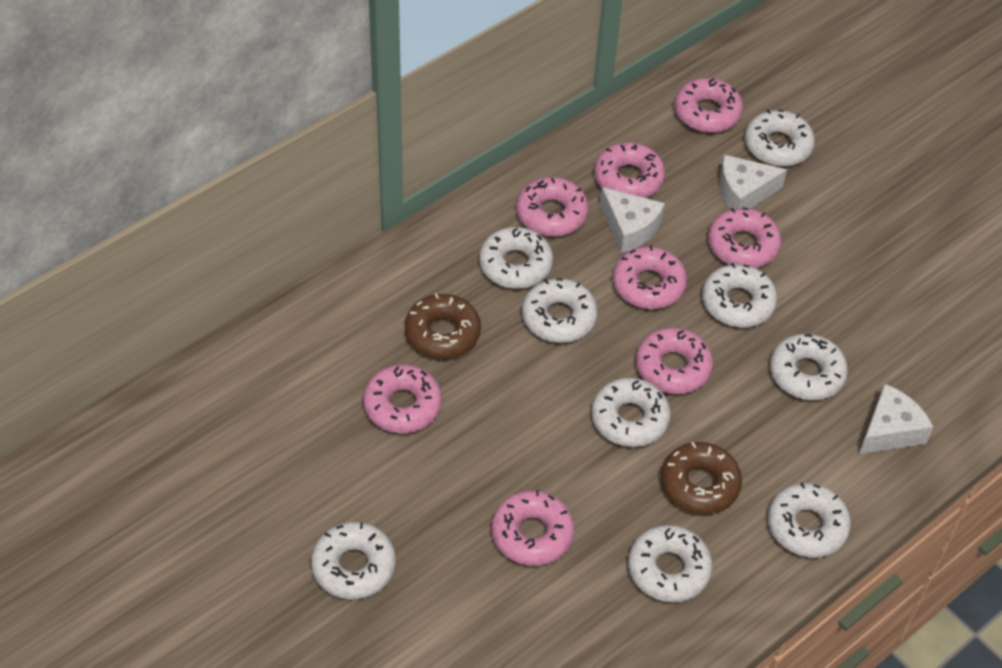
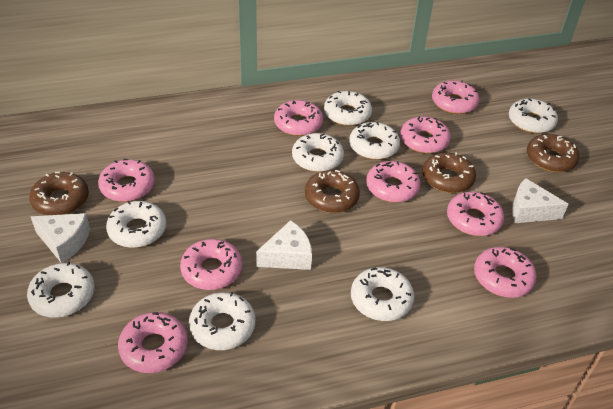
brown donut: [405,293,481,359] [661,442,742,515] = 2 -> [29,172,89,215] [305,170,360,213] [422,153,476,193] [527,134,579,172] = 4
pink donut: [363,364,442,433] [492,490,574,566] [516,177,589,237] [594,142,665,198] [613,245,687,309] [636,327,713,394] [675,78,743,133] [708,207,782,268] = 8 -> [98,159,155,202] [118,312,188,373] [180,239,242,290] [274,100,323,136] [366,161,420,203] [400,116,451,154] [432,80,479,114] [447,192,504,236] [474,247,537,298] = 9
white donut: [311,522,396,599] [479,227,553,289] [522,278,598,343] [591,378,671,447] [628,525,712,602] [702,263,777,327] [745,109,815,166] [768,482,851,558] [770,334,848,400] = 9 -> [27,262,95,318] [106,201,166,248] [189,292,255,350] [292,133,344,172] [324,91,372,126] [349,122,400,160] [351,267,414,321] [509,98,558,134] = 8

